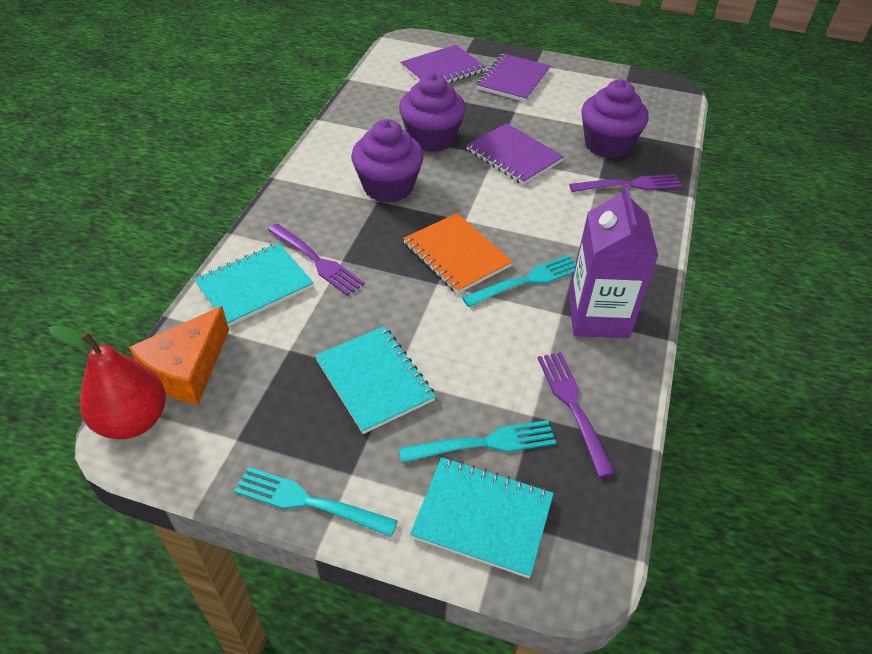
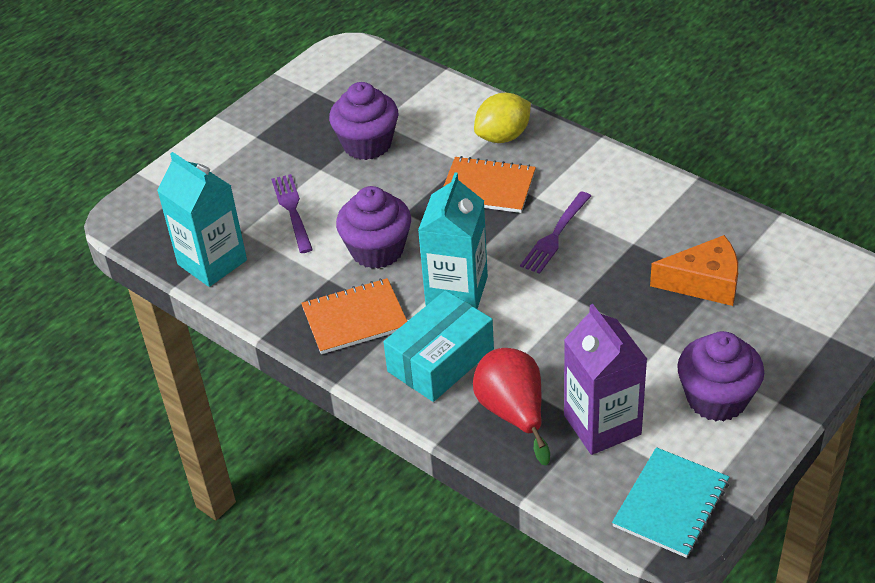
orange notebook: [403,213,513,294] = 1 -> [301,278,407,354] [443,156,536,213] = 2
purple fork: [268,224,365,296] [538,352,615,477] [569,174,682,192] = 3 -> [271,174,313,253] [520,192,591,274] = 2
purple notebook: [400,45,486,83] [466,123,564,185] [476,53,550,102] = 3 -> none = 0
turquoise box: none = 0 -> [384,290,494,402] = 1
turquoise carton: none = 0 -> [157,152,247,287] [418,172,488,309] = 2
turquoise fork: [234,467,398,537] [399,420,556,463] [462,255,576,307] = 3 -> none = 0
turquoise notebook: [194,243,314,327] [315,326,436,434] [410,457,554,578] = 3 -> [612,447,729,558] = 1
yellow lemon: none = 0 -> [474,93,531,143] = 1

